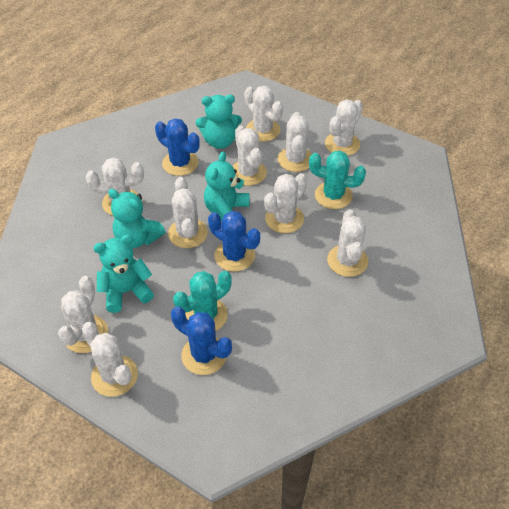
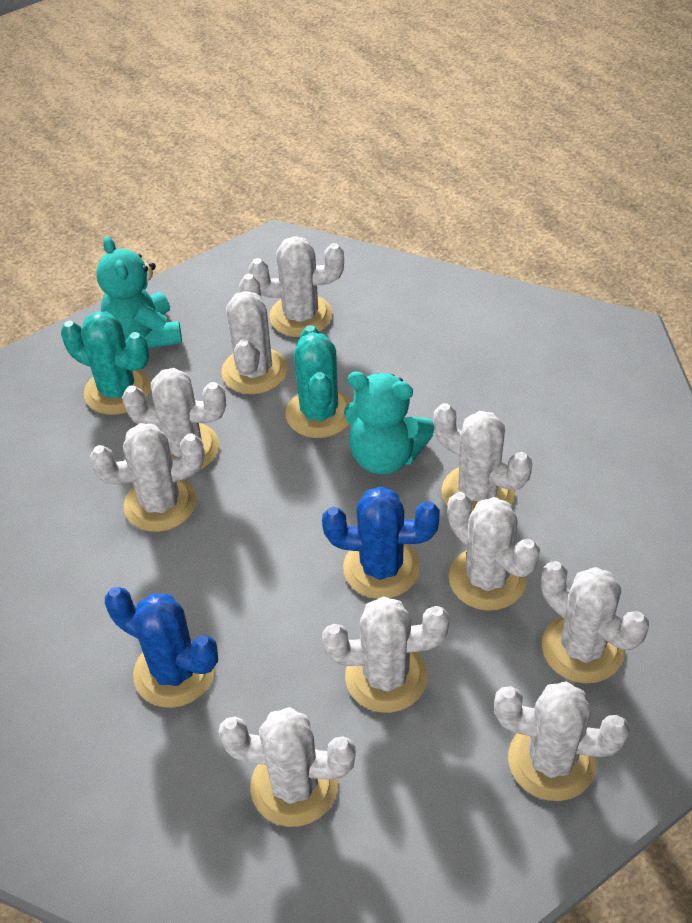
blue cactus: [155,118,200,176] [171,307,232,375] [208,211,260,272] = 3 -> [105,587,218,708] [322,486,440,599] = 2
turquoise teddy bear: [93,234,154,313] [108,189,166,248] [196,94,242,149] [204,151,250,221] = 4 -> [96,236,182,348] [344,372,434,475] = 2

